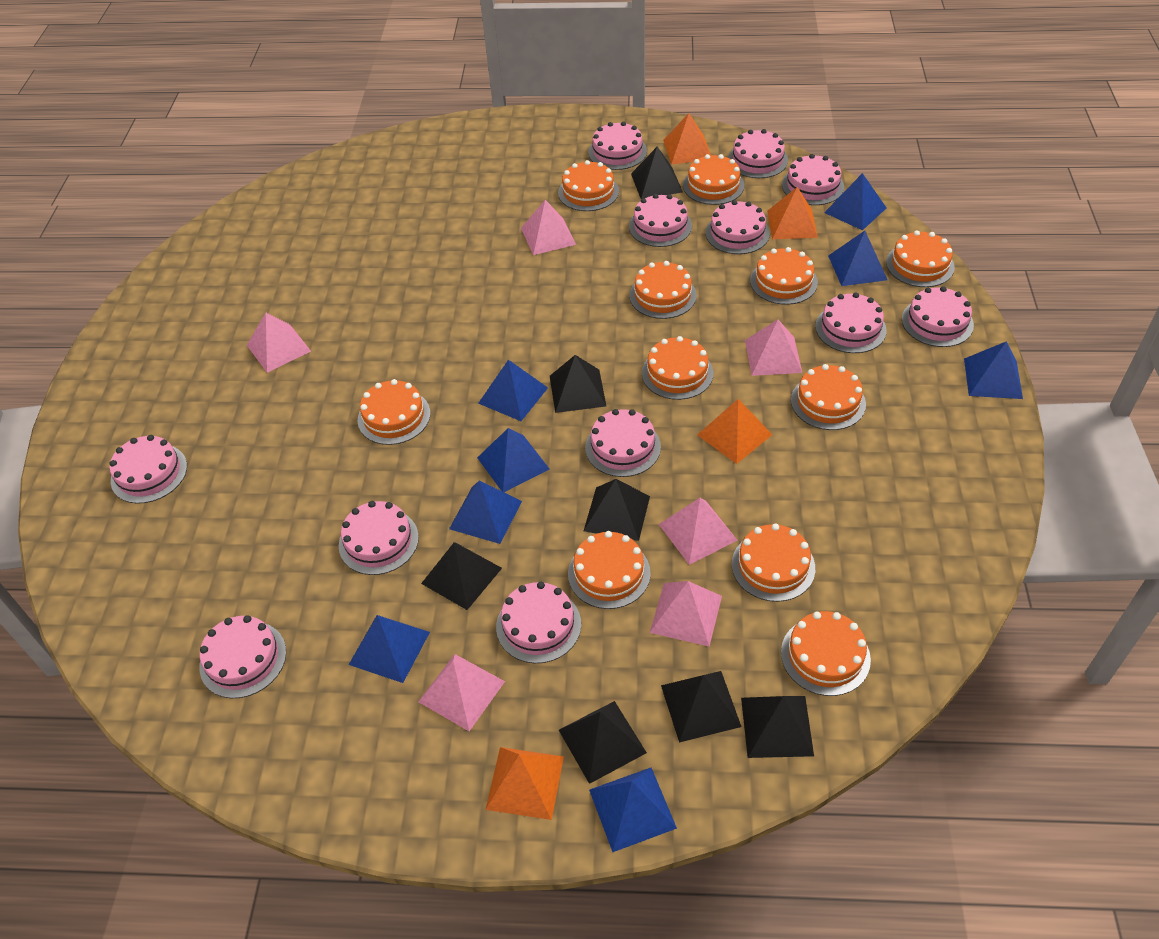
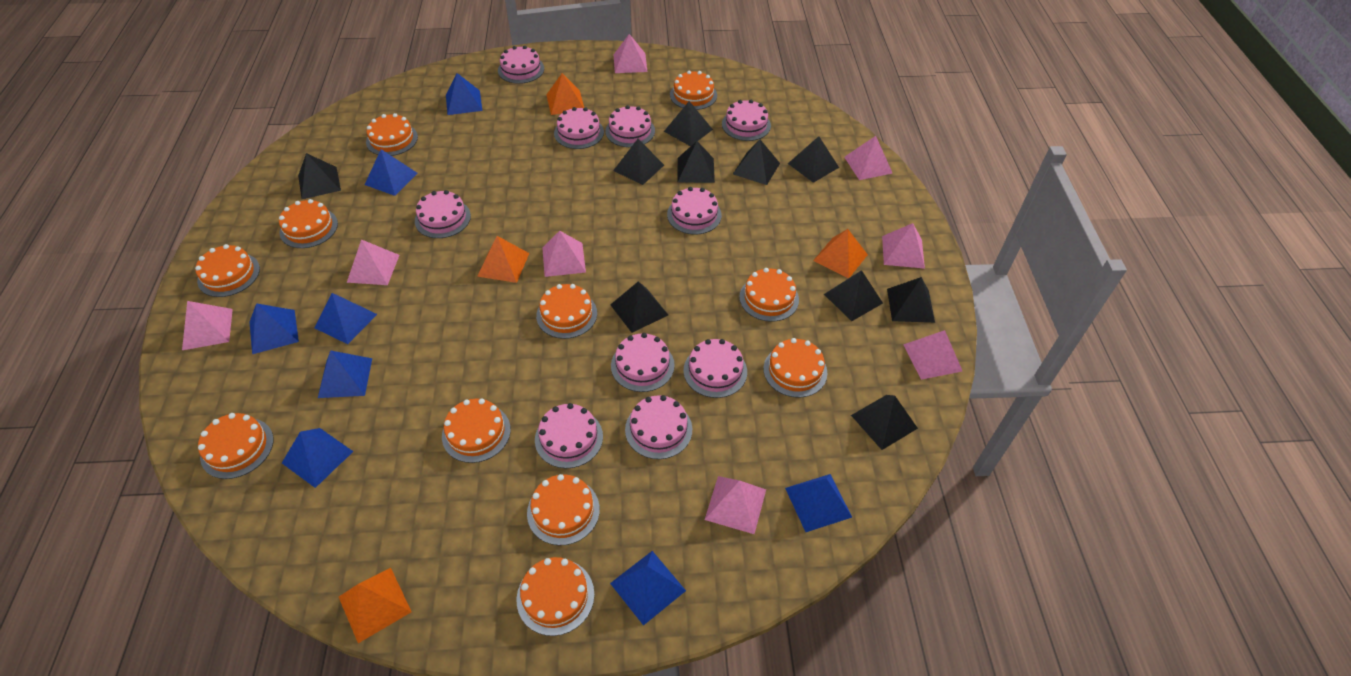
black pyramid: [421,542,502,610] [550,355,606,413] [559,701,647,784] [584,479,650,541] [631,147,683,199] [661,671,741,742] [741,696,814,758] = 7 -> [298,153,341,199] [610,282,668,333] [613,139,664,185] [664,101,713,146] [677,141,715,183] [733,140,780,185] [788,136,839,183] [824,270,883,321] [851,395,918,450] [887,277,935,323] = 10
pink cake: [110,435,187,504] [200,615,286,698] [339,501,419,575] [496,582,581,663] [585,409,661,477] [588,122,647,170] [629,194,692,247] [705,200,770,254] [728,129,788,178] [782,154,844,205] [815,292,887,353] [902,286,974,347] = 12 -> [415,190,471,238] [498,46,544,84] [535,403,603,468] [554,107,604,149] [605,105,655,147] [611,333,675,392] [625,395,692,459] [667,187,722,235] [683,339,747,398] [722,100,771,141] = 10
pink pyramid: [247,313,311,373] [418,654,505,731] [521,200,576,255] [650,581,722,647] [659,498,738,565] [745,320,802,376] = 6 -> [182,301,233,350] [347,239,399,285] [542,231,586,277] [614,34,647,73] [705,476,766,534] [844,136,893,180] [882,223,925,269] [903,330,963,380] = 8

